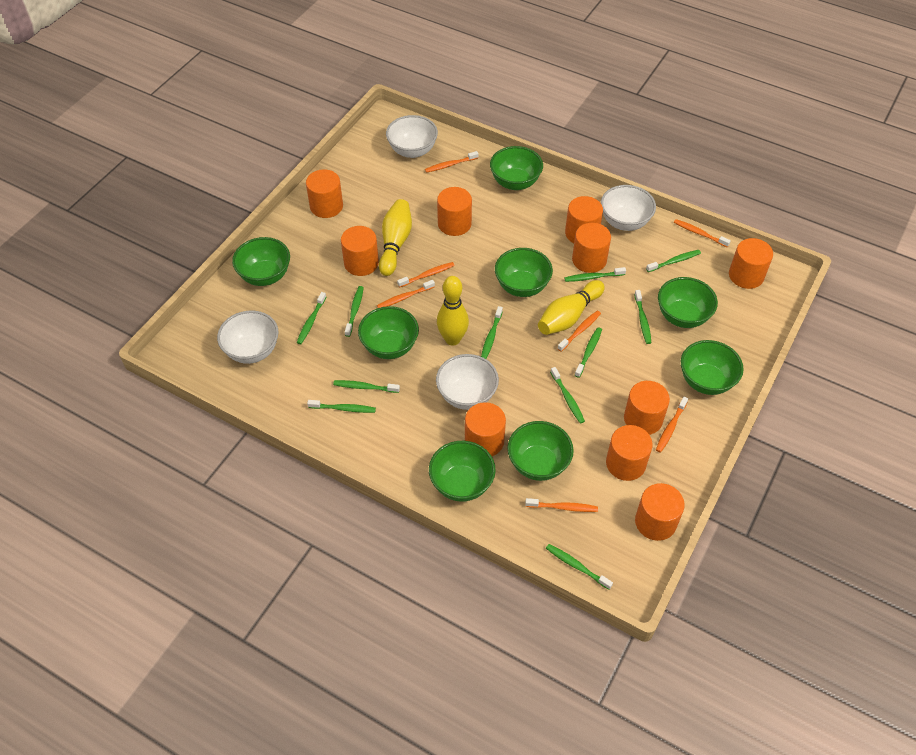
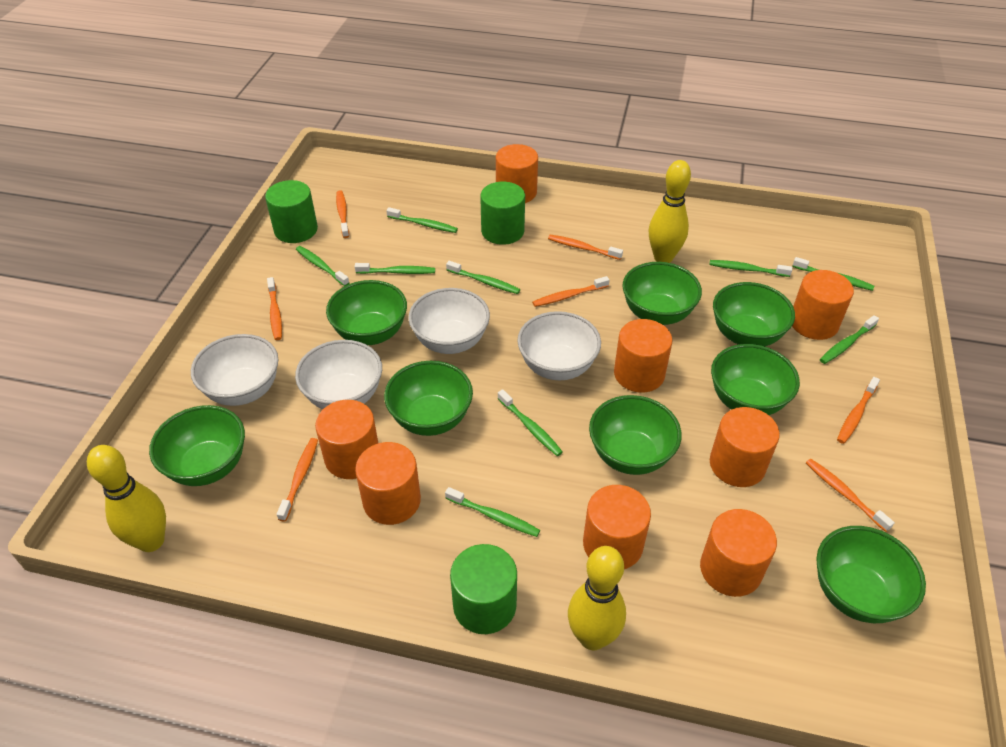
green cylinder: none = 0 -> [265,180,318,243] [450,544,517,634] [480,182,525,245] = 3
green toothbrush: [297,292,326,344] [307,400,376,413] [333,380,400,393] [345,286,364,337] [481,306,503,359] [546,544,613,590] [550,367,585,424] [564,267,626,282] [575,327,602,378] [634,290,651,344] [646,250,701,272] = 11 -> [296,246,349,286] [355,263,435,274] [386,207,458,233] [445,487,540,537] [446,261,520,294] [497,389,563,456] [710,260,792,277] [792,257,874,291] [820,315,879,364] = 9
orange cylinder: [306,169,343,218] [341,226,379,276] [437,187,472,236] [465,402,506,456] [565,196,603,243] [572,223,611,273] [606,425,653,481] [624,381,670,435] [635,483,685,541] [729,238,773,289] = 10 -> [315,400,378,479] [355,442,421,525] [496,144,538,203] [583,485,651,569] [614,319,673,393] [700,509,777,597] [710,407,780,487] [792,270,854,340] = 8

